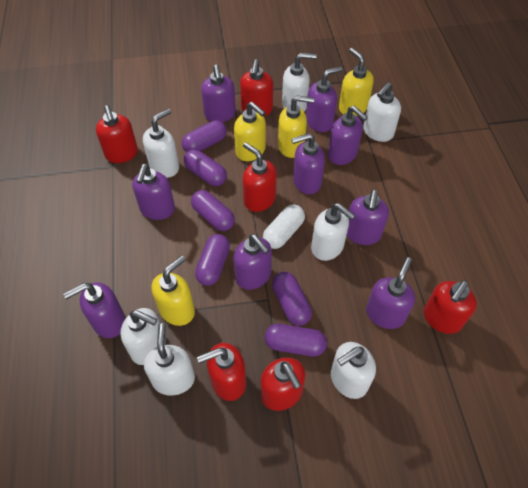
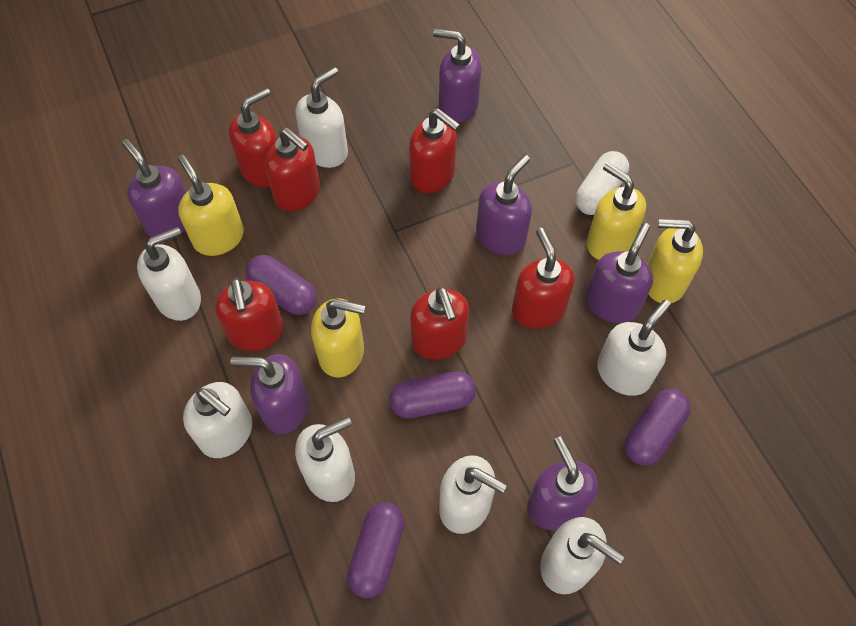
purple capsule: [182,120,227,152] [184,149,227,186] [191,190,235,231] [195,234,230,286] [265,324,327,357] [272,272,312,326] = 6 -> [246,255,317,315] [347,502,405,598] [389,371,476,418] [624,389,691,466] = 4
purple soap dispenser: [63,282,125,338] [132,164,175,220] [201,64,236,122] [234,234,272,290] [291,133,325,194] [306,67,343,132] [328,106,368,165] [347,190,389,245] [366,257,415,329] = 9 -> [122,139,187,237] [230,354,309,434] [433,29,481,123] [476,155,532,255] [527,437,598,531] [586,223,653,323] = 6

